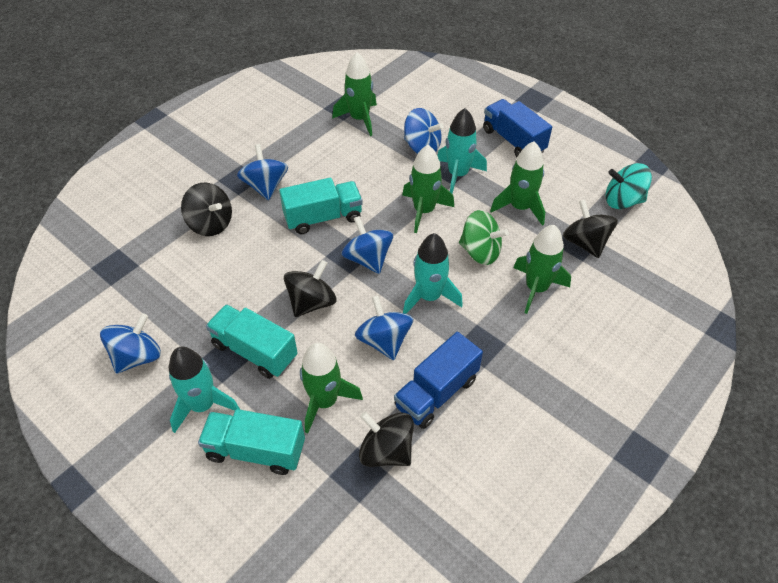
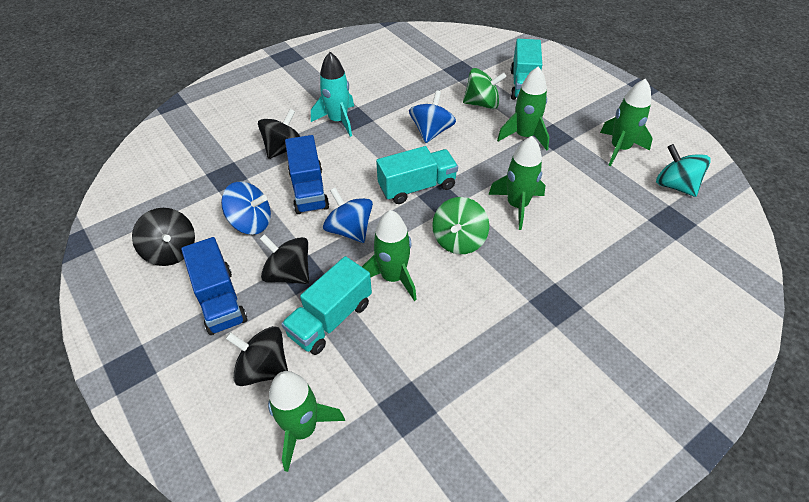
blue spinning top: [100,313,161,374] [237,144,288,200] [341,216,393,274] [355,295,413,360] [404,108,444,154] = 5 -> [221,182,271,235] [323,187,373,243] [409,90,456,143] = 3
green spinning top: [459,210,509,265] = 1 -> [432,197,489,254] [463,68,506,109] = 2
turquoise rocket: [169,347,240,433] [403,233,463,314] [437,108,487,193] = 3 -> [311,52,354,137] = 1

